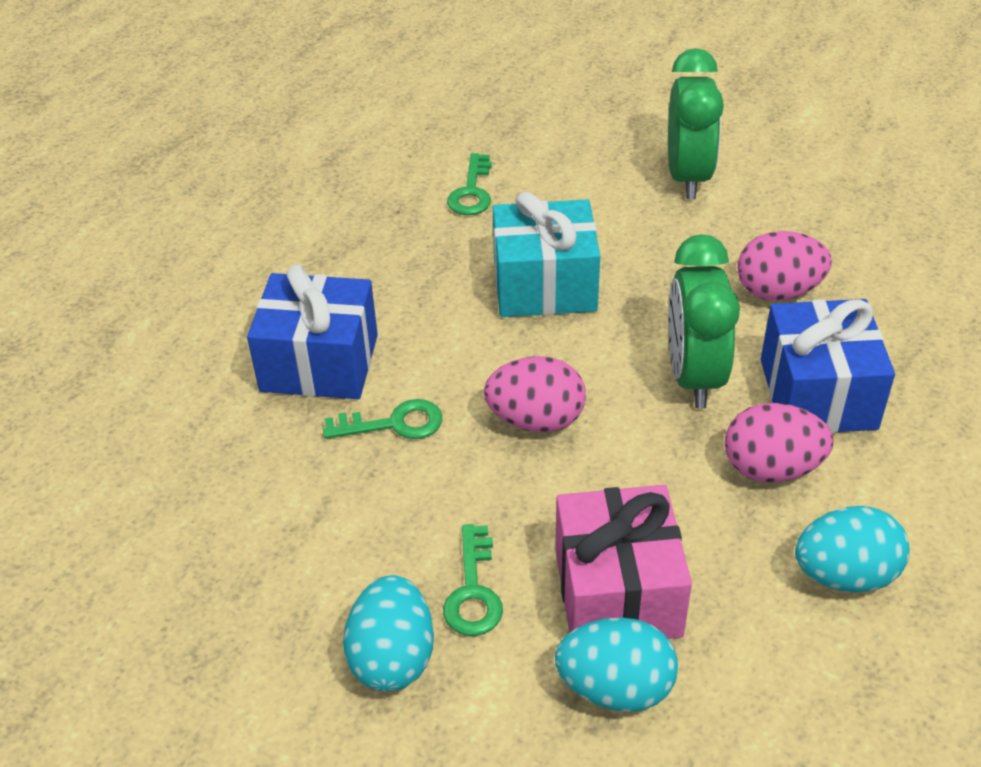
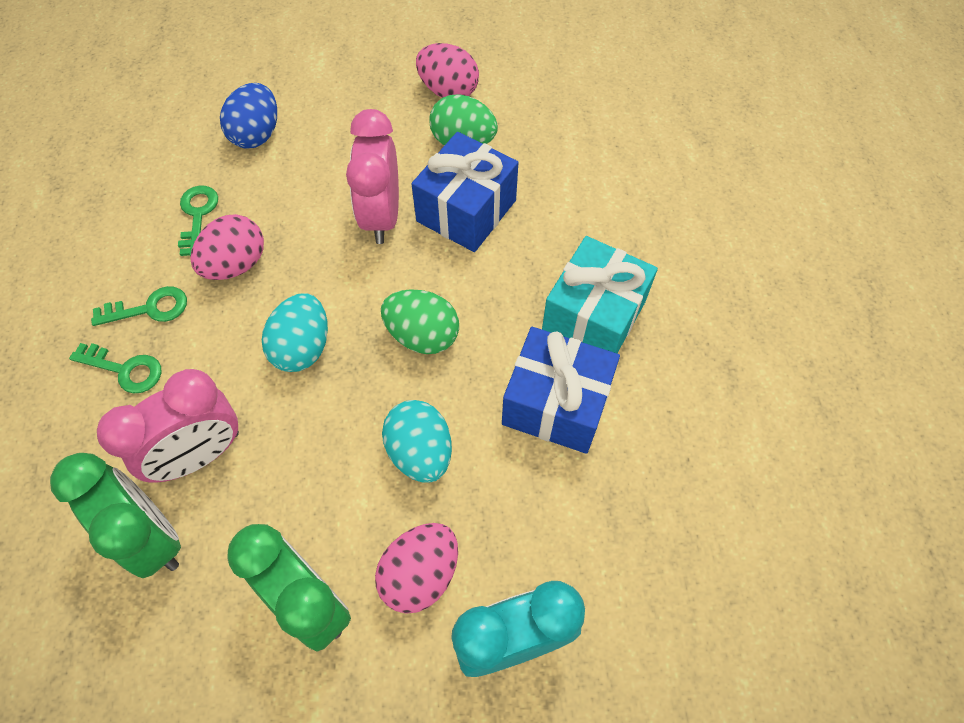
blue egg: none = 0 -> [220,83,277,149] = 1
green egg: none = 0 -> [381,289,459,354] [429,95,498,145] = 2
pink clock: none = 0 -> [97,369,239,483] [346,109,399,244] = 2
pink gift: [555,485,692,639] = 1 -> none = 0
turquoise clock: none = 0 -> [451,581,585,677] = 1
turquoise egg: [343,575,434,692] [555,617,678,712] [795,506,910,593] = 3 -> [262,293,328,372] [382,400,452,483] = 2

